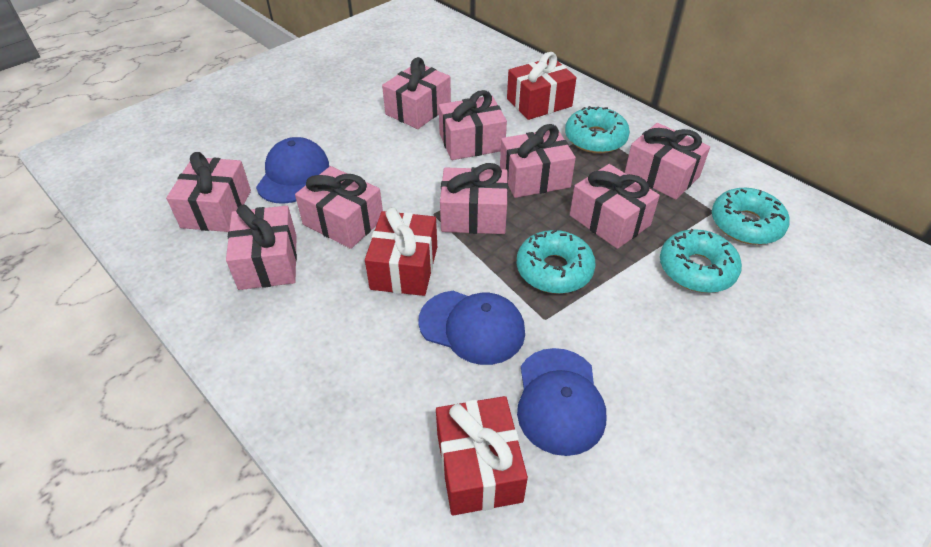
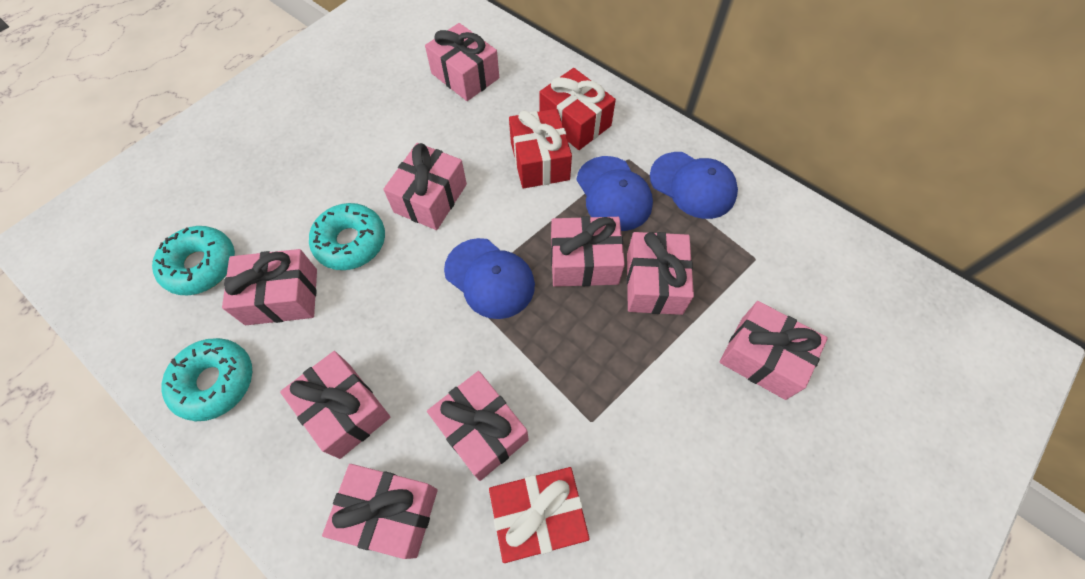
turquoise donut: [516,229,596,294] [565,106,630,153] [660,229,742,293] [712,188,790,245] = 4 -> [152,226,235,295] [161,338,252,421] [309,203,385,270] = 3

